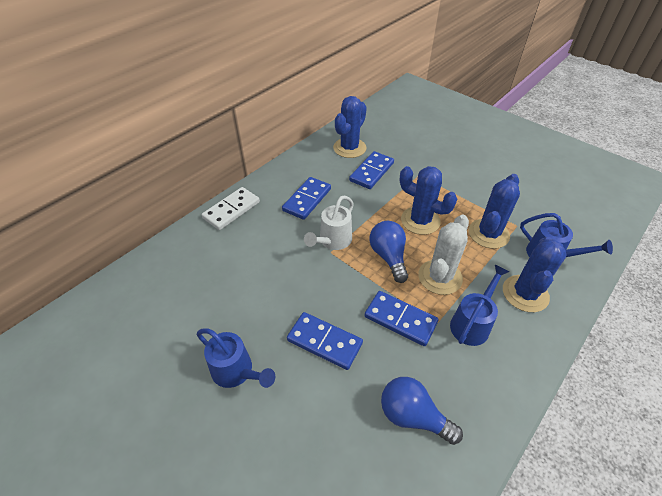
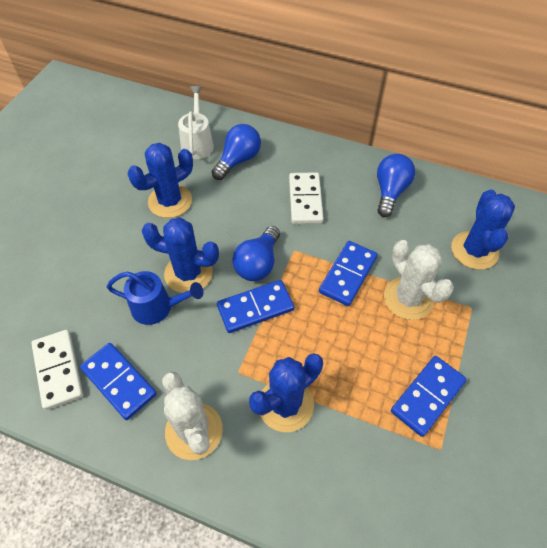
blue light bulb: [369,221,408,283] [381,377,463,445] = 2 -> [212,124,261,180] [232,226,280,281] [377,154,415,217] = 3
blue watering can: [197,328,275,388] [450,265,509,346] [520,213,613,257] = 3 -> [107,271,204,325] = 1
white cactus: [418,215,469,295] = 1 -> [162,372,223,460] [384,240,454,320] = 2
white domino: [202,187,260,230] = 1 -> [31,330,83,410] [289,172,324,224] = 2

